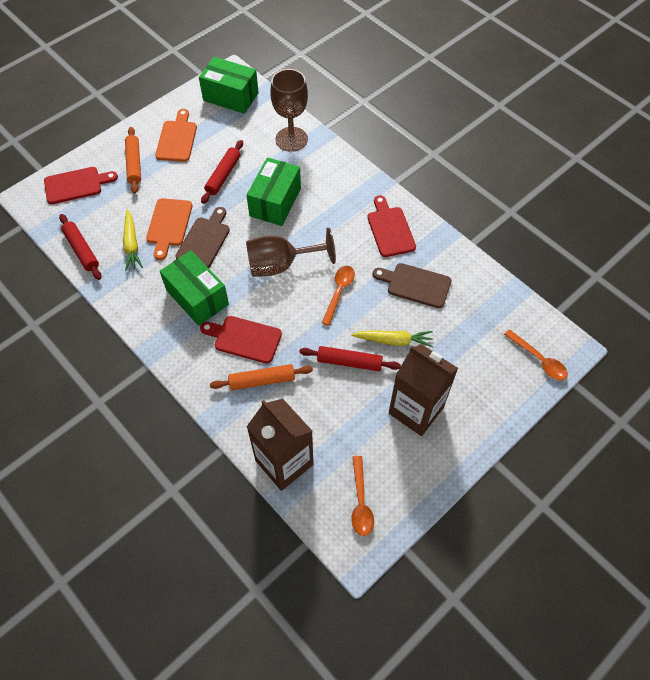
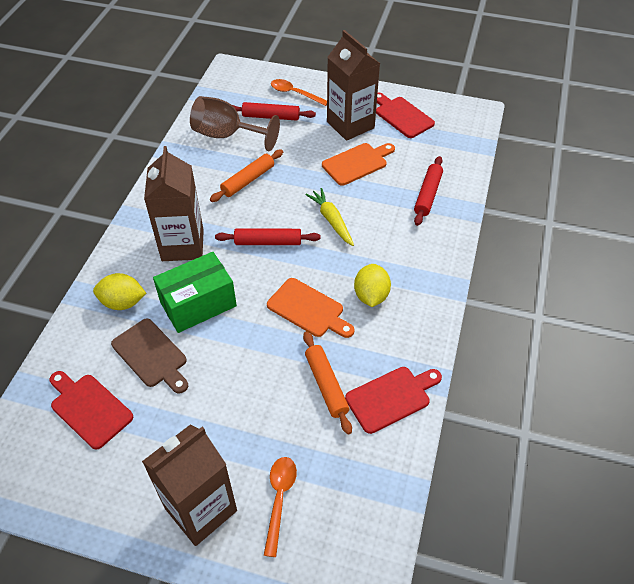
brown carton: [247,399,313,491] [389,344,458,436] = 2 -> [142,424,237,546] [144,146,204,261] [327,30,380,141] = 3
brown cutting board: [176,207,230,268] [373,263,451,308] = 2 -> [111,319,188,394] = 1
brown goblet: [246,228,336,277] [270,69,308,152] = 2 -> [190,96,280,151] = 1
green box: [160,250,229,326] [199,57,259,114] [246,157,301,226] = 3 -> [153,252,237,333] = 1
orange spoon: [322,266,355,326] [351,456,374,536] [504,329,568,380] = 3 -> [264,457,297,557] [271,79,327,106] = 2
yellow carrot: [123,209,143,271] [351,330,433,347] = 2 -> [305,188,354,246] = 1
yellow lemon: none = 0 -> [93,273,146,310] [354,264,391,307] = 2

